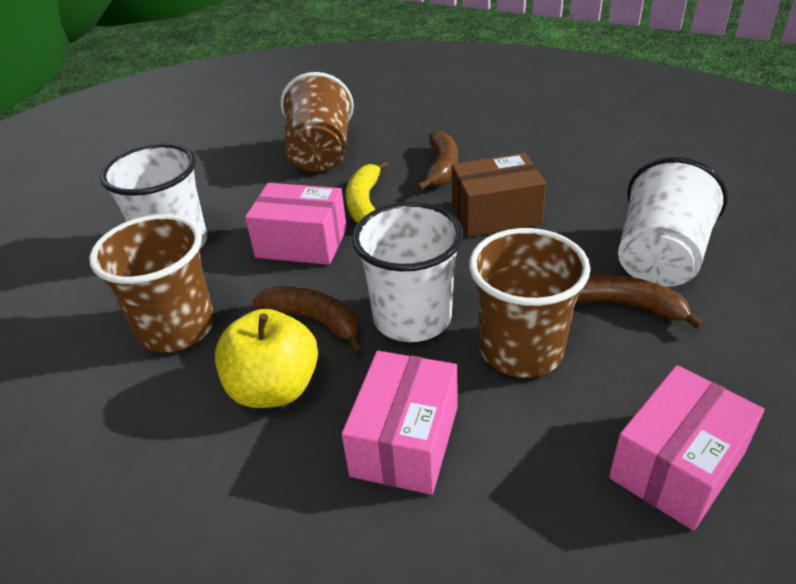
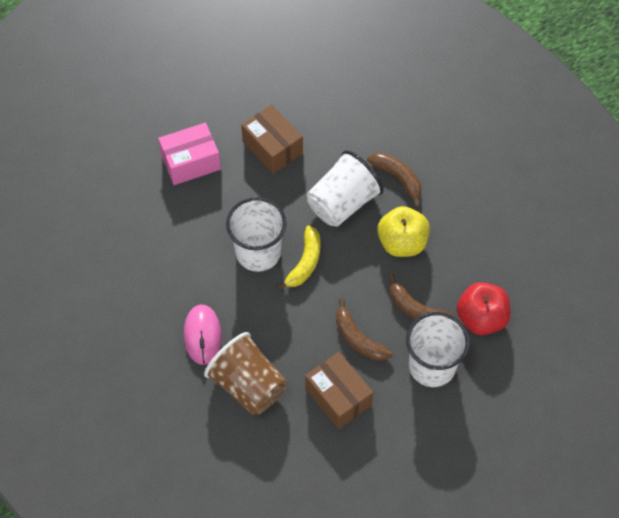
brown box: [452,153,546,237] = 1 -> [241,104,303,174] [305,352,373,429] = 2
brown cup: [89,214,214,353] [280,72,354,172] [469,228,591,378] = 3 -> [204,332,287,415] = 1
pink box: [245,183,347,265] [341,351,457,495] [609,365,765,531] = 3 -> [158,122,221,185] = 1
pink mouse: none = 0 -> [184,304,222,365] = 1
red apple: none = 0 -> [457,282,511,335] = 1

